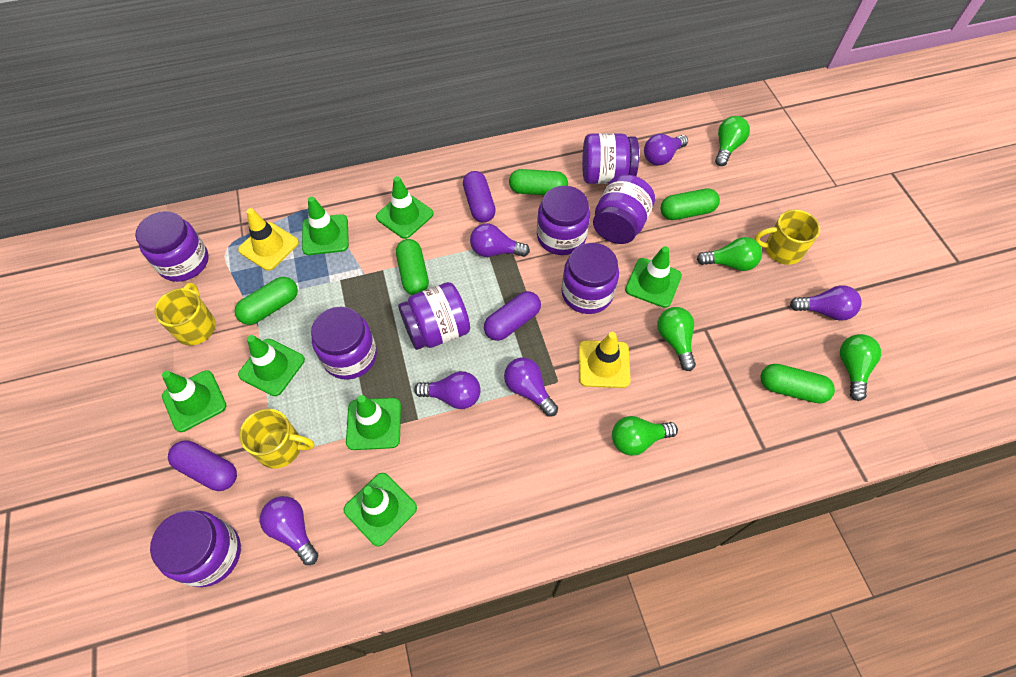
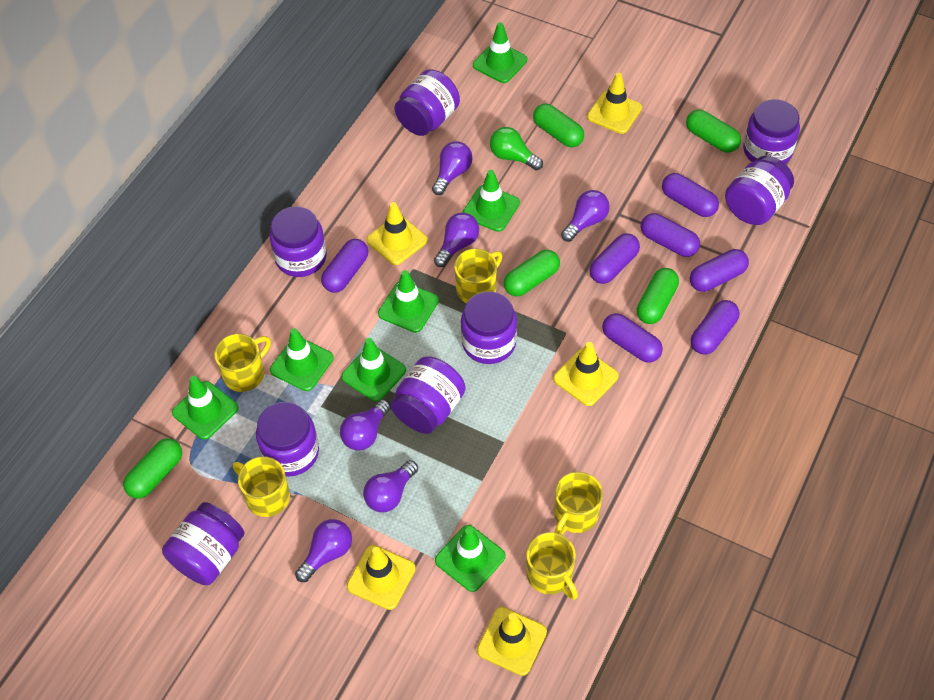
green light bulb: [612,416,678,456] [657,307,696,371] [697,237,762,271] [715,116,750,166] [840,334,881,401] = 5 -> [490,127,543,170] = 1
purple capsule: [168,440,237,491] [463,171,496,223] [484,291,541,341] = 3 -> [321,239,368,293] [589,233,640,284] [602,313,663,363] [641,213,700,257] [662,173,719,217] [690,249,749,292] [691,300,739,354] = 7
yellow mug: [154,283,216,345] [239,409,315,468] [754,210,820,265] = 3 -> [214,334,271,392] [233,456,290,517] [454,249,503,303] [526,532,578,600] [554,472,603,535] = 5
yellow traffic cone: [238,208,299,271] [579,332,631,388] = 2 -> [347,545,416,610] [367,202,428,265] [477,607,547,676] [553,342,619,406] [587,72,642,134] = 5

